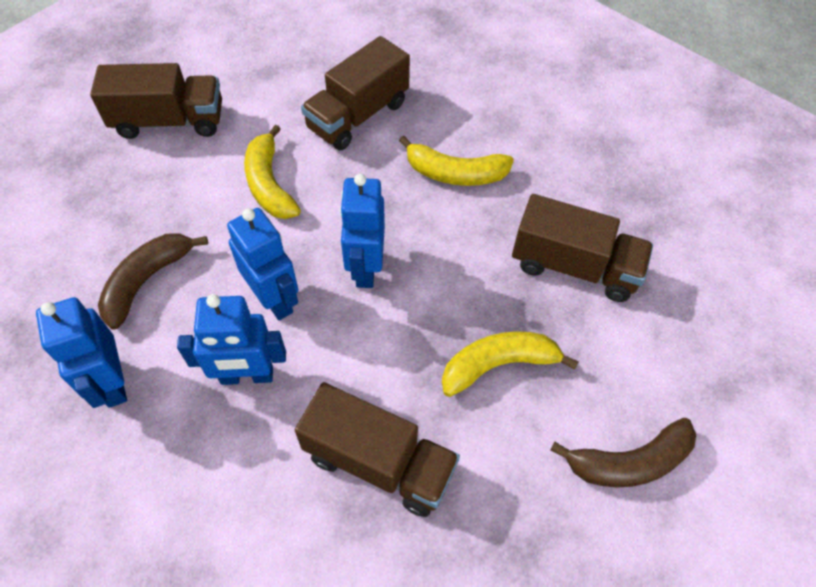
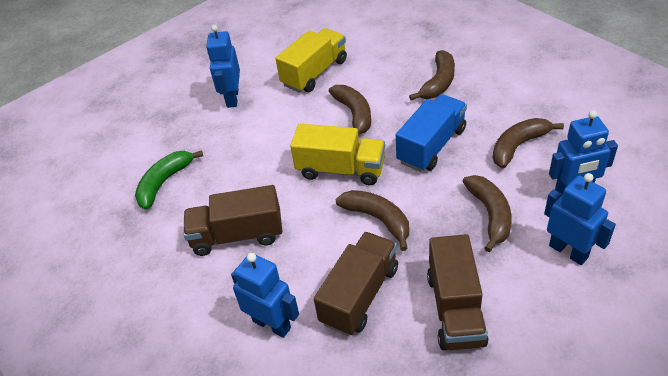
blue truck: none = 0 -> [396,94,467,172] = 1
brown banana: [98,233,208,330] [550,418,696,487] = 2 -> [329,85,371,135] [335,190,409,251] [409,50,455,100] [462,175,512,252] [493,118,564,168] = 5
brown truck: [90,63,222,139] [295,382,460,517] [301,36,410,150] [512,194,653,302] = 4 -> [184,185,282,256] [314,232,398,336] [427,234,488,350] = 3
green banana: none = 0 -> [135,150,203,210] = 1
yellow banana: [244,125,301,219] [399,136,514,186] [442,331,579,397] = 3 -> none = 0
yellow truck: none = 0 -> [275,28,347,92] [290,124,385,185] = 2

